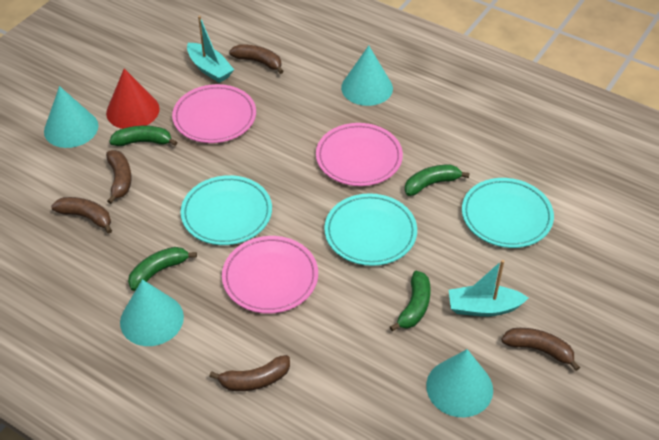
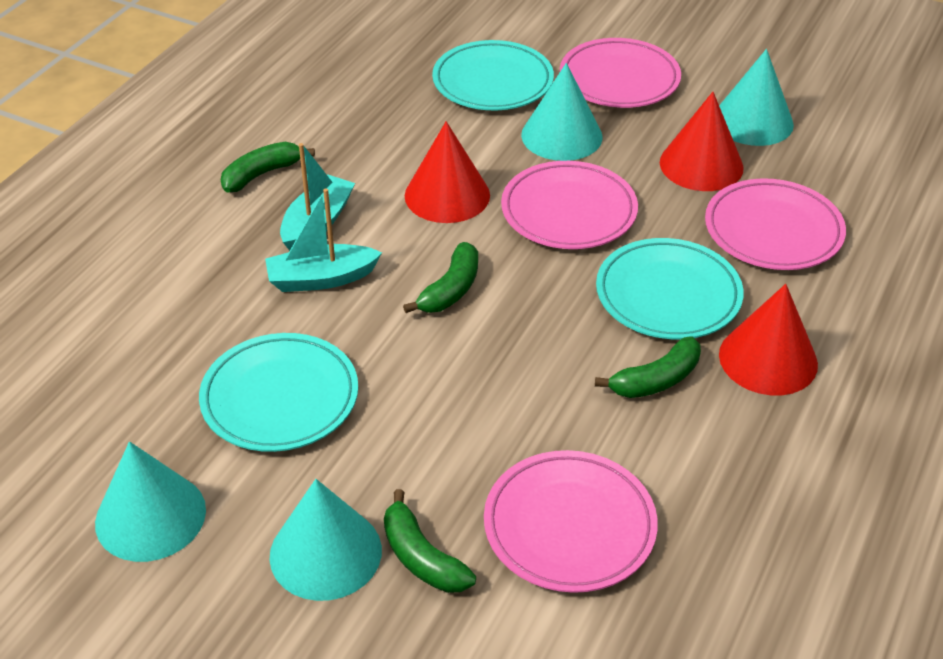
brown banana: [51,197,112,234] [106,150,132,204] [209,355,290,391] [229,44,284,74] [501,328,580,371] = 5 -> none = 0
pink plate: [172,84,256,143] [222,236,318,314] [316,123,403,186] = 3 -> [484,450,658,593] [501,161,638,249] [560,38,681,108] [705,178,846,270] = 4
red cone: [106,69,160,129] = 1 -> [405,121,490,223] [660,92,744,191] [719,284,818,395] = 3

